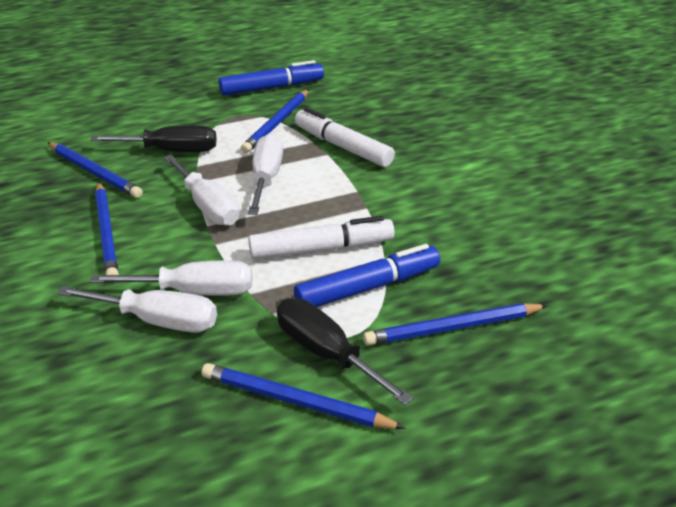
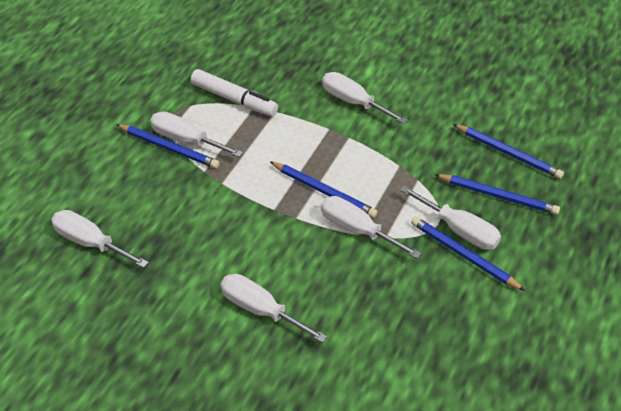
black screwdriver: [90,125,217,152] [277,298,414,405] = 2 -> none = 0
blue marker: [219,60,324,96] [294,244,440,307] = 2 -> none = 0
white marker: [248,216,395,260] [295,107,395,167] = 2 -> [191,69,278,116] = 1
white screwdriver: [57,286,217,333] [90,260,253,296] [163,155,240,226] [248,133,283,215] = 4 -> [51,210,149,268] [150,111,243,157] [221,274,327,343] [321,196,422,259] [322,72,408,124] [400,186,501,250] = 6

